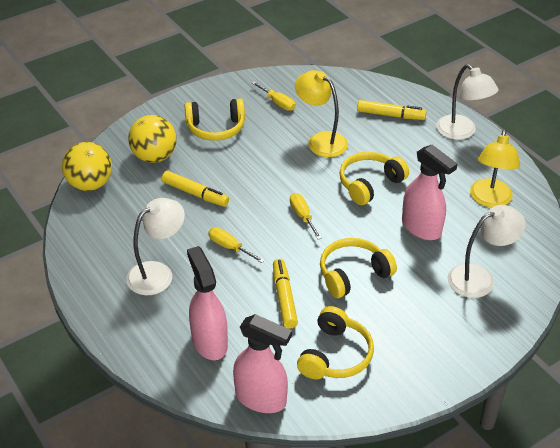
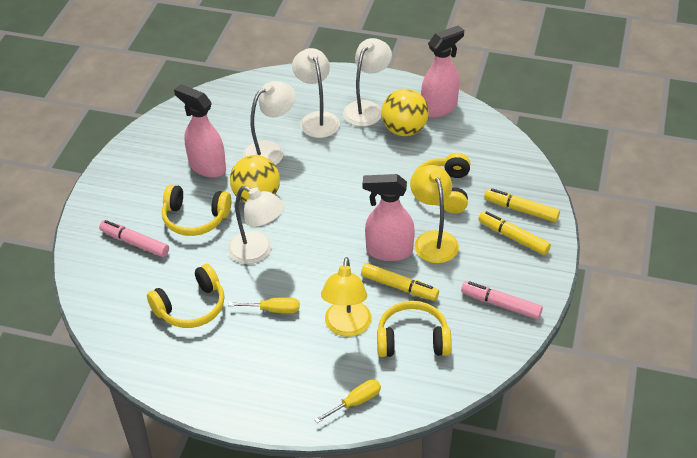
pink marker: none = 0 -> [99,220,169,257] [461,281,543,319] = 2
white lamp: [126,198,185,295] [436,64,499,140] [448,205,526,298] = 3 -> [228,186,285,264] [243,81,296,165] [292,48,340,138] [343,38,392,127] = 4
yellow screwdriver: [208,227,265,263] [252,82,295,111] [290,193,322,239] = 3 -> [228,297,299,313] [314,380,381,423] = 2

